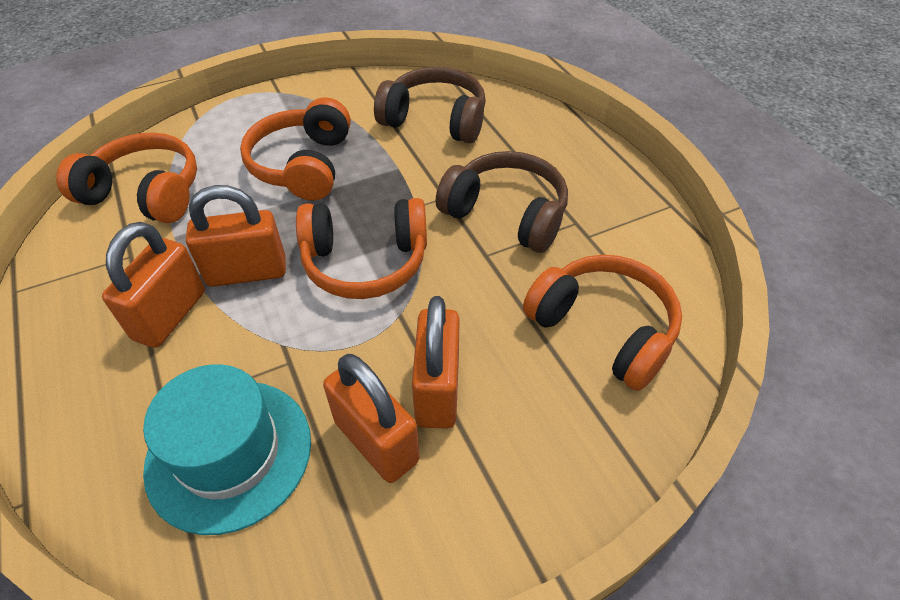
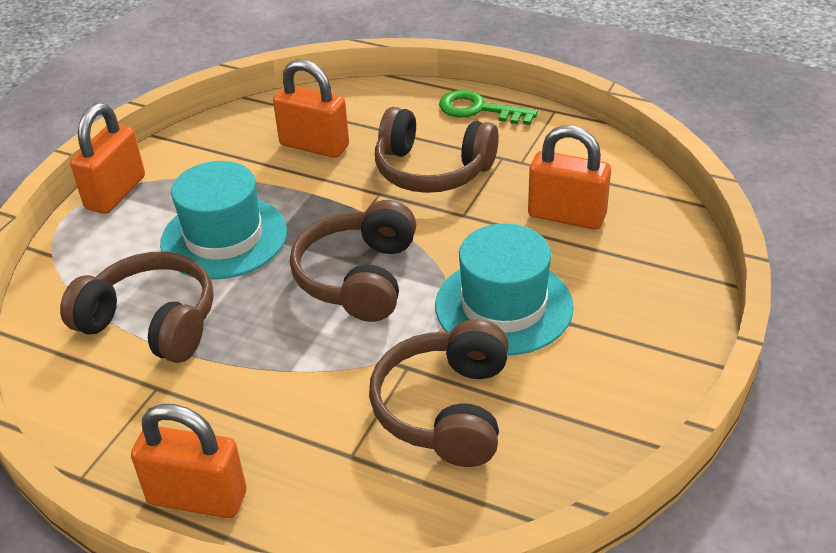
brown headphones: [374,67,486,143] [435,151,568,253] = 2 -> [60,252,214,363] [290,200,416,322] [369,319,509,467] [375,107,499,193] = 4
green key: none = 0 -> [439,90,538,125] = 1
orange headphones: [56,132,197,224] [240,97,351,201] [296,198,427,299] [523,255,682,391] = 4 -> none = 0
turquoise hat: [143,364,311,535] = 1 -> [160,161,287,279] [435,223,574,355] = 2

